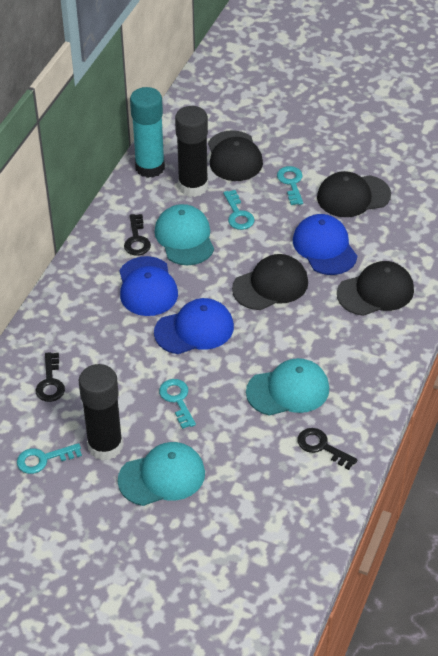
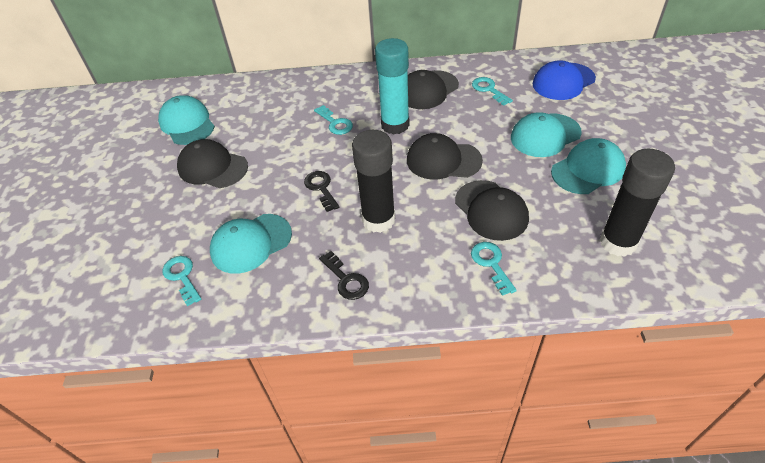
black key: [36,352,65,402] [124,214,151,256] [298,428,357,470] = 3 -> [304,171,339,212] [319,251,369,300] = 2
blue cap: [119,256,178,316] [154,298,234,354] [293,214,357,275] = 3 -> [533,60,596,100] = 1
turquoise cap: [118,442,205,506] [155,204,214,265] [246,358,329,416] = 3 -> [158,95,215,145] [210,214,292,274] [511,112,582,157] [551,138,626,194] = 4

